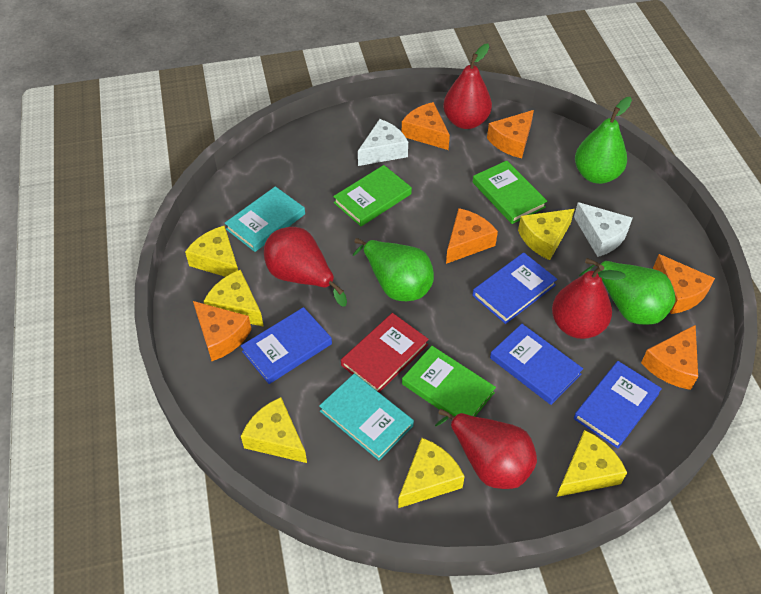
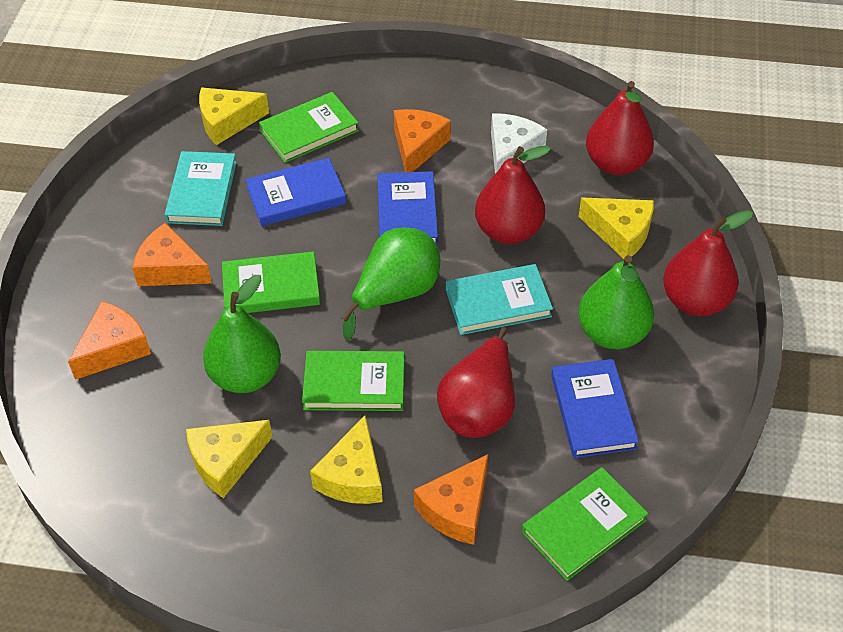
blue book: [241,307,332,384] [472,253,557,324] [490,324,583,405] [574,361,662,449] = 4 -> [246,158,346,226] [377,171,438,245] [551,359,639,458] = 3
green book: [333,165,412,226] [402,346,496,417] [473,161,547,224] = 3 -> [222,251,320,313] [259,92,359,163] [302,351,405,411] [522,467,648,581] = 4
orange cheese: [193,301,252,361] [402,102,450,150] [446,208,498,264] [487,110,534,158] [641,325,698,390] [653,254,715,314] = 6 -> [68,301,151,380] [132,223,212,286] [394,109,451,172] [414,454,488,545] = 4
red book: [341,313,429,392] = 1 -> none = 0
white cheese: [358,119,408,166] [574,202,633,257] = 2 -> [491,113,547,173] = 1
yellow cheese: [185,226,238,277] [204,270,264,327] [241,397,307,463] [398,438,465,508] [518,209,575,260] [557,430,627,497] = 6 -> [186,420,272,498] [199,87,269,145] [310,415,383,504] [579,198,654,259] = 4

